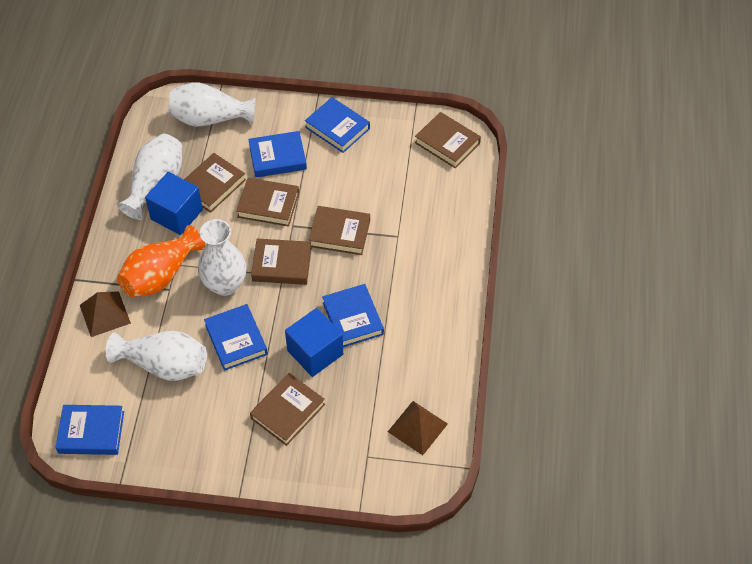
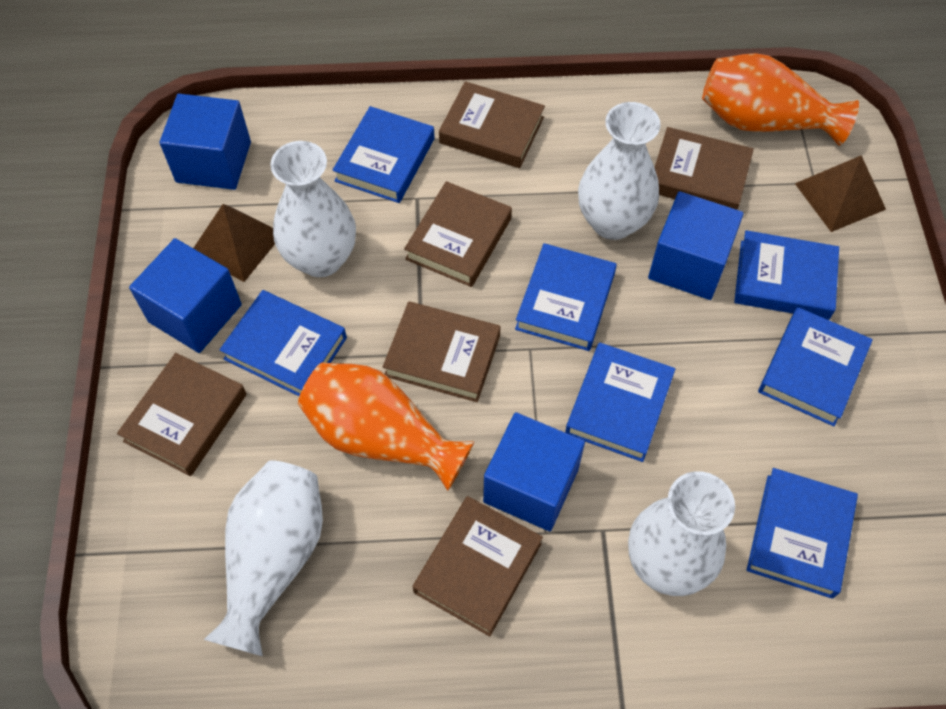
blue book: [55,405,124,455] [204,304,268,371] [248,131,307,178] [305,97,370,153] [322,284,384,347] = 5 -> [220,290,347,396] [333,106,435,203] [515,243,617,351] [565,343,675,462] [734,230,839,320] [747,468,858,599] [758,307,873,426] = 7
blue cube: [145,172,203,235] [285,308,343,377] = 2 -> [129,238,242,353] [160,94,251,190] [483,412,585,531] [648,191,744,300] = 4
orange vase: [117,225,205,297] = 1 -> [298,363,474,491] [702,53,859,146] = 2

